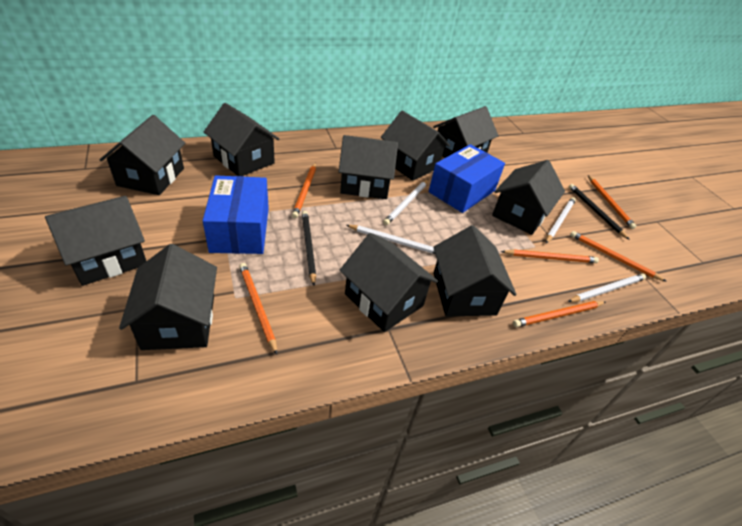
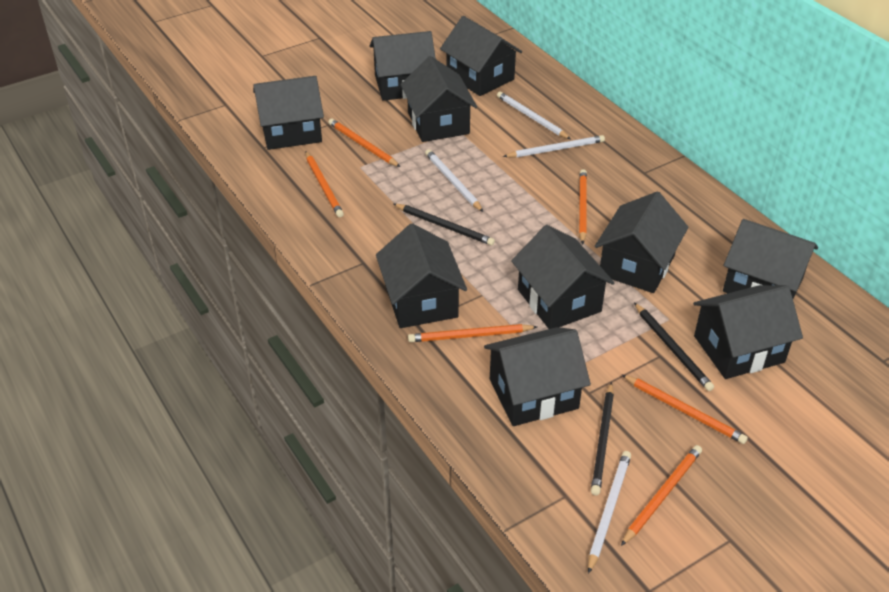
black pencil: [302,211,316,286] [569,184,630,240] = 2 -> [394,204,495,246] [591,382,614,495] [634,302,714,391] = 3
blue box: [203,175,269,254] [429,144,505,213] = 2 -> none = 0

